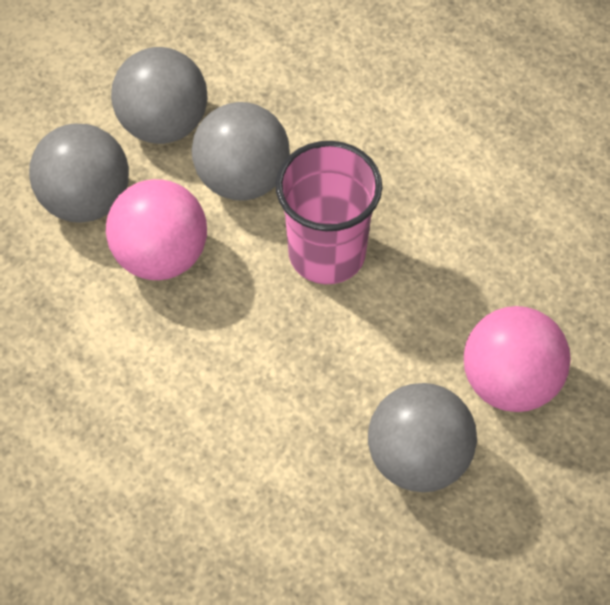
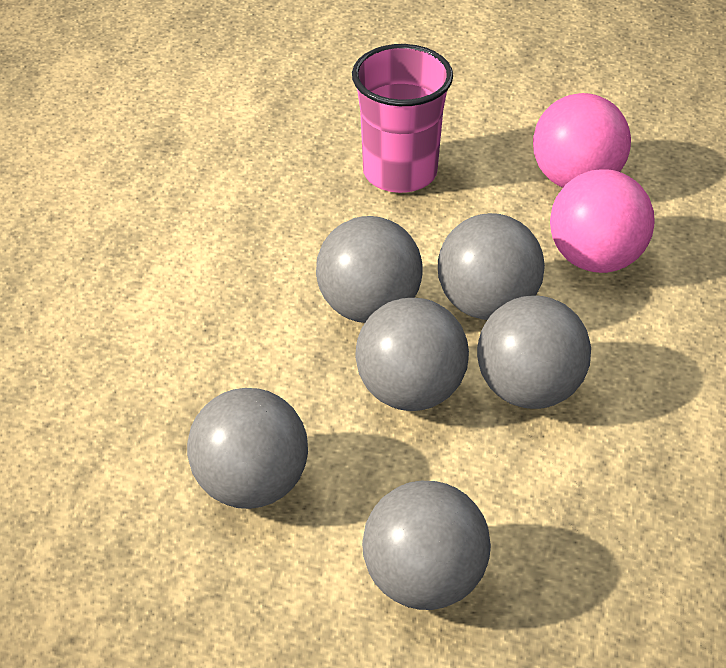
grey ball: [29,123,129,223] [111,47,208,144] [192,102,290,201] [368,383,477,492] = 4 -> [187,388,308,509] [316,216,423,323] [355,298,469,411] [362,481,491,610] [438,213,545,320] [477,295,591,409] = 6

